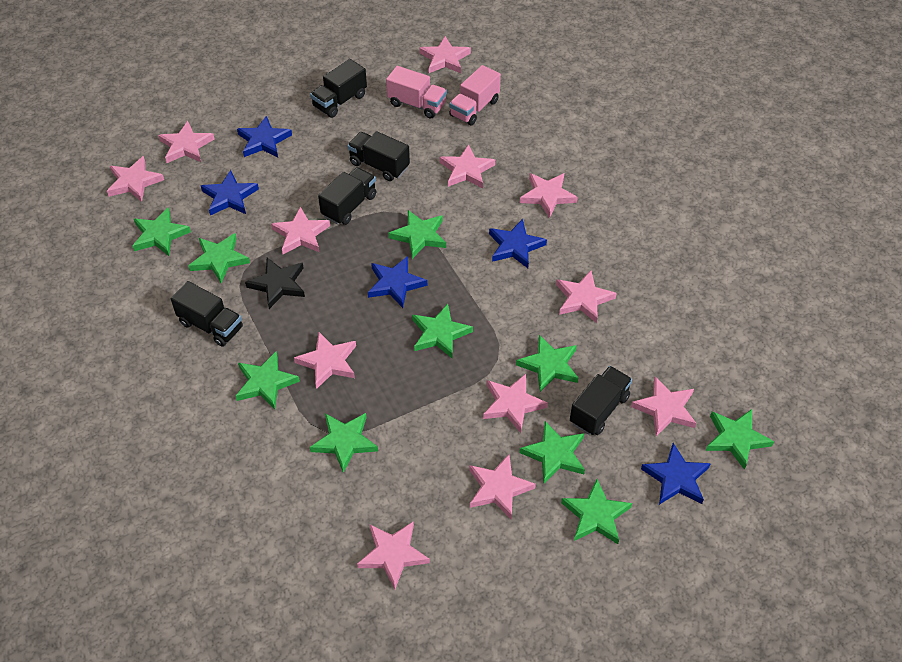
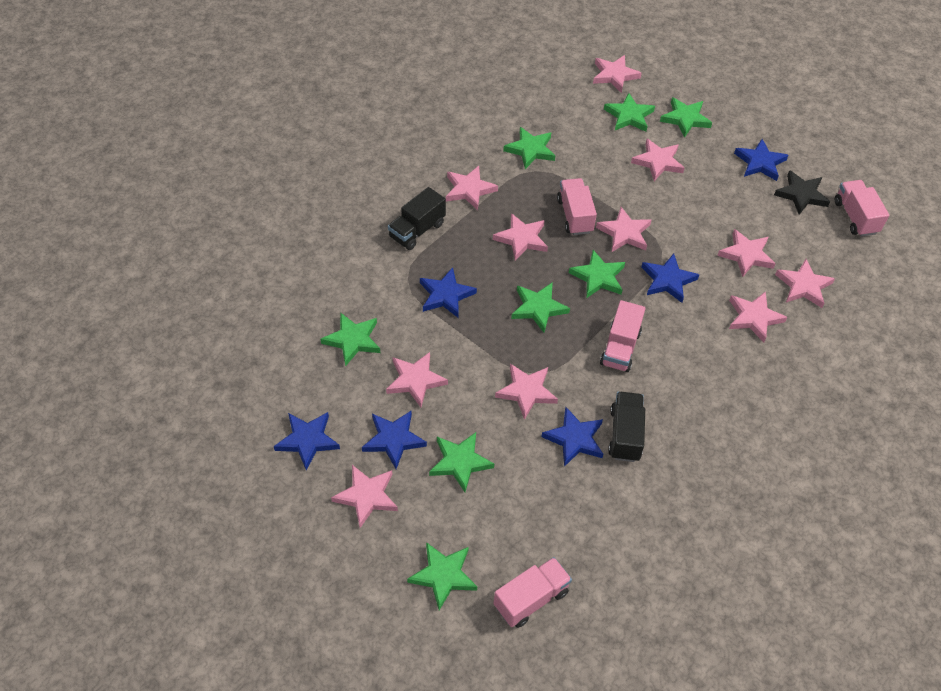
black truck: [171,281,243,347] [310,59,367,118] [318,167,376,225] [347,131,410,181] [570,366,632,435] = 5 -> [388,187,446,250] [608,392,645,462] = 2
blue star: [201,170,259,216] [237,116,292,158] [368,256,427,308] [489,219,547,268] [641,443,711,505] = 5 -> [274,412,340,471] [362,410,427,469] [420,267,477,318] [541,407,603,467] [641,254,699,303] [734,139,788,181] = 6
green star: [133,207,191,256] [188,233,250,283] [236,351,300,409] [310,413,378,473] [389,210,446,259] [412,304,473,359] [516,335,578,392] [519,421,585,483] [561,479,632,544] [706,409,774,470] = 10 -> [321,312,380,367] [407,542,477,610] [429,432,494,492] [503,127,555,169] [511,282,570,333] [569,250,625,298] [604,93,655,132] [660,97,712,138] = 8
pink star: [107,156,164,202] [158,121,214,163] [271,207,330,254] [294,332,356,389] [357,522,430,589] [419,36,471,73] [440,144,495,188] [469,454,536,519] [483,374,548,433] [520,173,578,218] [556,271,617,323] [631,377,696,436] = 12 -> [331,465,398,528] [386,352,448,407] [446,166,498,210] [493,213,548,261] [495,364,558,420] [593,55,642,93] [596,207,652,252] [631,139,685,181] [717,229,776,277] [729,291,788,343] [775,259,835,308] = 11
pink truck: [386,66,447,118] [449,65,501,126] = 2 -> [493,557,572,628] [557,178,597,235] [600,300,646,372] [835,180,889,237] = 4

